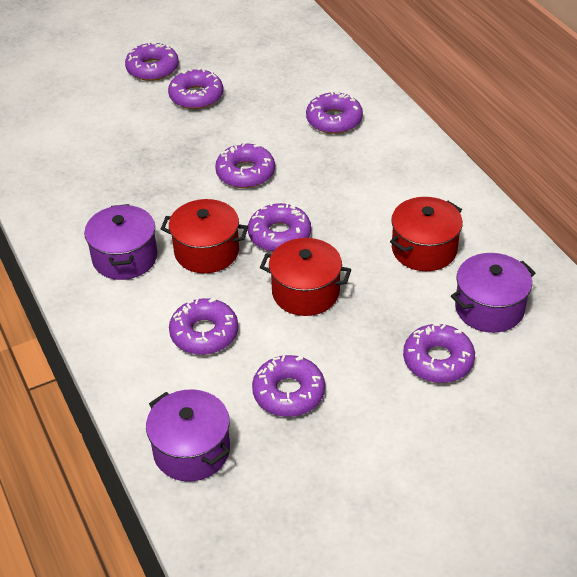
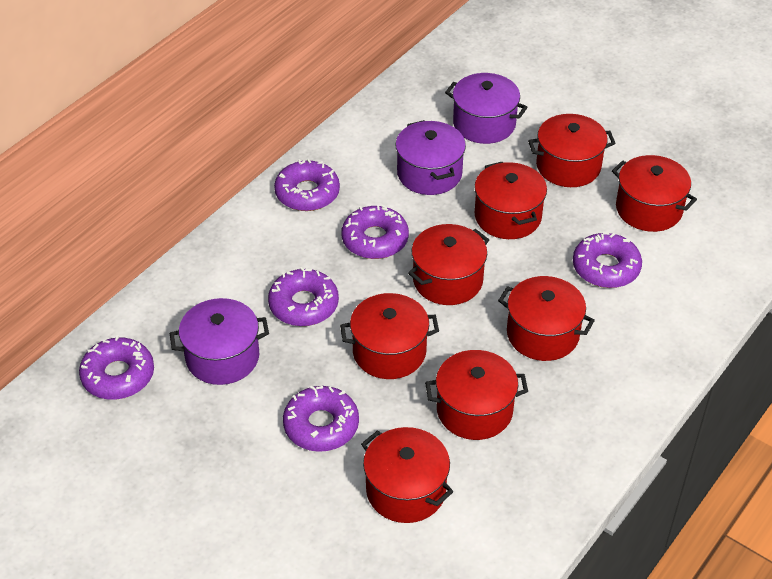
purple donut: [125,41,179,81] [168,68,223,109] [169,298,238,355] [215,143,275,188] [248,202,311,252] [252,355,325,417] [306,91,363,134] [403,324,475,383] = 8 -> [79,335,154,400] [268,267,339,326] [274,159,340,211] [283,386,359,452] [342,205,409,259] [573,232,642,288] = 6
red pot: [161,199,248,273] [260,238,351,316] [390,197,463,271] = 3 -> [340,293,439,379] [361,427,453,523] [408,224,489,305] [425,350,528,440] [474,162,547,239] [498,276,595,361] [528,114,616,187] [612,155,697,232] = 8

